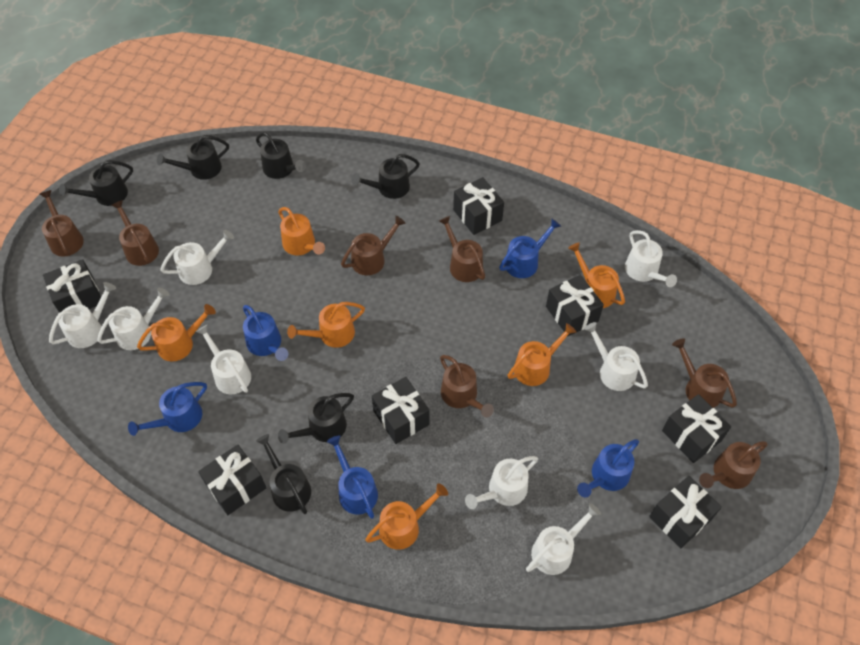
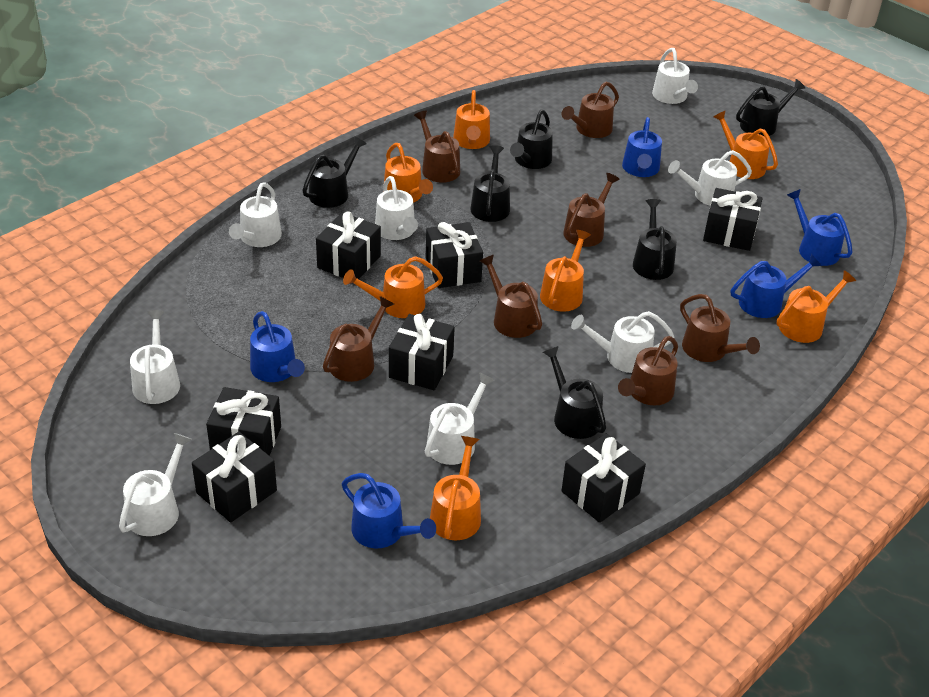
orange watering can: [137,304,216,362] [278,207,325,256] [287,302,365,348] [365,483,448,550] [507,323,576,386] [568,242,625,308] = 6 -> [343,256,443,318] [384,143,433,203] [430,436,481,540] [453,90,490,149] [540,230,591,312] [713,110,778,179] [777,270,856,343] = 7

